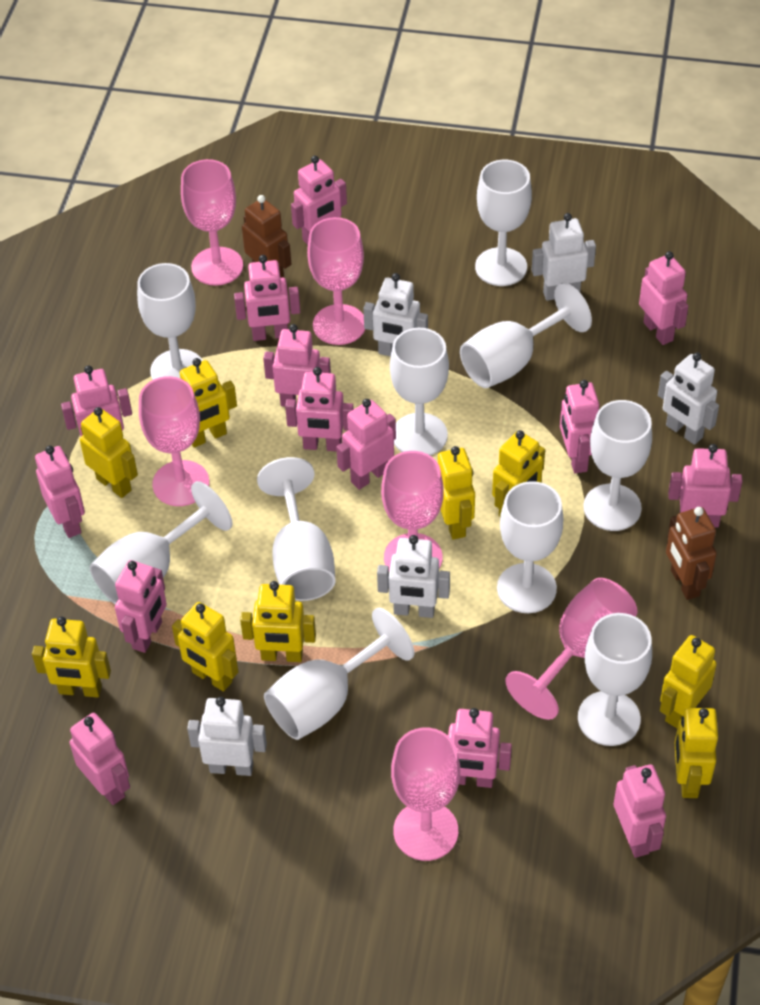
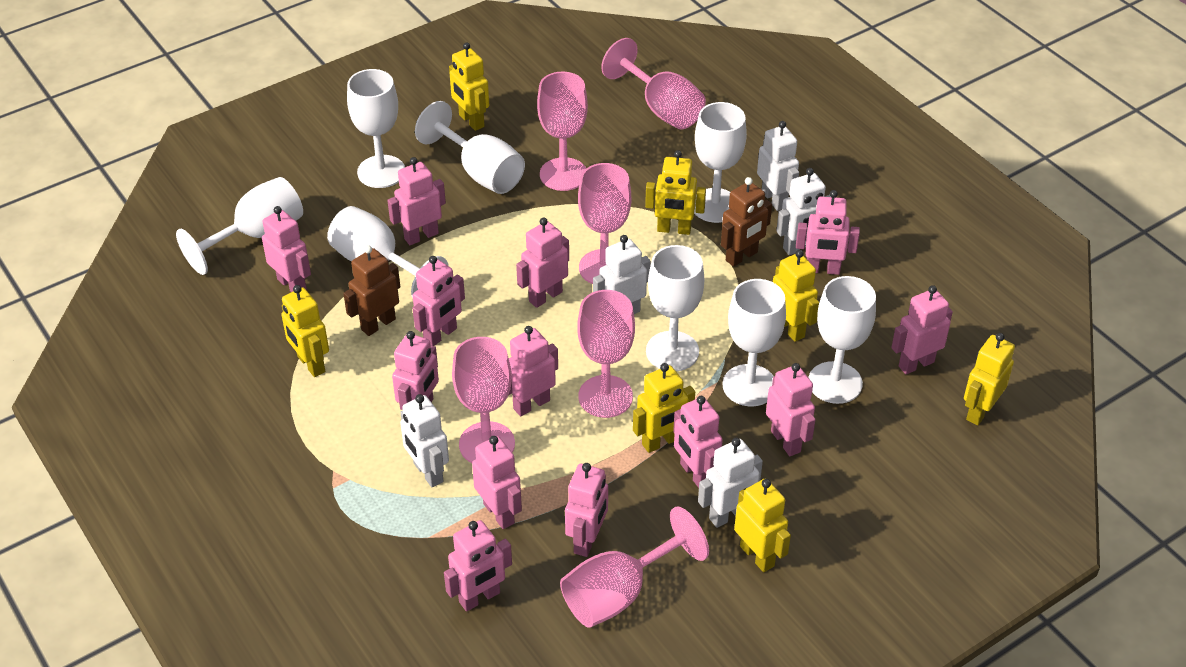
pink robot: [35,446,85,538] [61,365,132,436] [69,713,130,805] [115,560,167,653] [234,255,300,341] [263,324,331,407] [285,367,354,452] [291,156,347,245] [336,399,396,490] [448,708,512,788] [560,380,599,473] [614,764,666,858] [639,251,688,345] [668,444,742,528] = 14 -> [262,206,311,292] [387,157,446,245] [392,331,439,410] [412,256,465,346] [444,520,512,612] [472,436,522,529] [508,326,558,416] [516,218,569,308] [565,463,608,557] [673,396,723,488] [766,363,816,456] [796,190,860,275] [891,285,953,374] = 13
white goblet: [90,481,233,604] [137,263,203,380] [257,457,336,601] [264,608,414,740] [390,328,449,456] [460,283,592,388] [475,160,532,286] [497,481,563,613] [578,613,652,746] [583,400,652,531] = 10 -> [176,177,303,275] [327,206,449,298] [347,69,405,188] [415,101,525,194] [646,245,705,371] [694,102,747,223] [722,279,786,406] [808,276,876,404] = 8
yellow robot: [32,617,111,698] [80,407,138,498] [172,602,238,692] [180,358,237,448] [240,581,316,662] [438,446,475,540] [492,430,545,517] [660,635,717,728] [675,708,718,798] = 9 -> [281,285,329,377] [449,42,489,131] [633,363,695,453] [645,150,706,235] [734,479,791,572] [773,250,819,342] [964,333,1015,426] = 7

